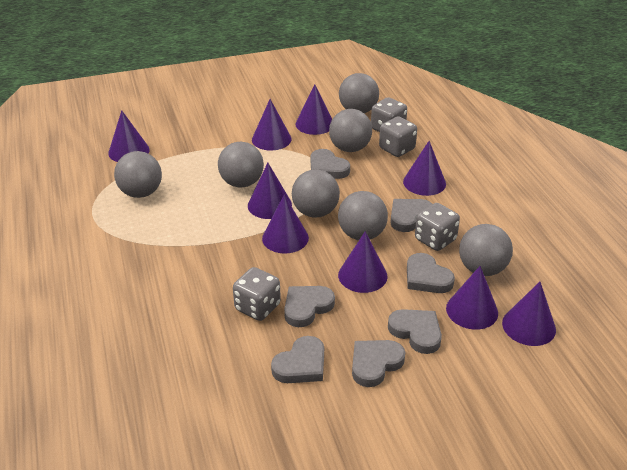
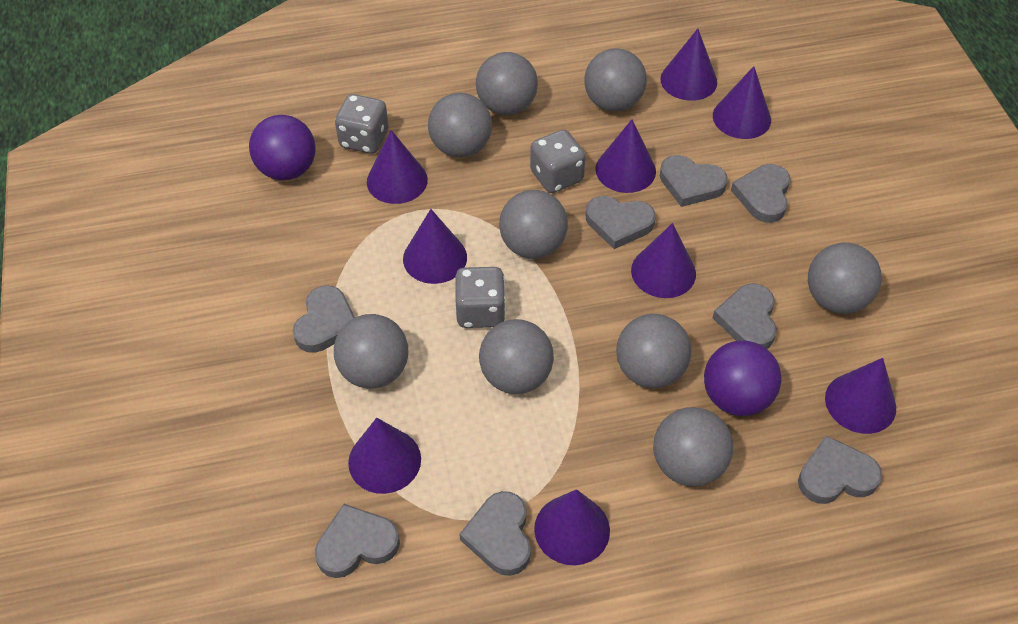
grey ball: [114,151,162,198] [218,142,264,188] [292,169,340,218] [329,109,372,152] [338,191,388,240] [339,73,379,113] [459,224,513,276] = 7 -> [334,314,408,389] [428,93,492,158] [476,52,538,115] [479,319,554,394] [499,190,568,259] [584,48,647,112] [616,314,691,388] [653,407,733,487] [808,243,882,314] = 9
grey dice: [233,267,281,321] [371,97,407,132] [379,116,417,157] [415,203,460,251] = 4 -> [335,94,389,154] [455,267,506,328] [530,129,586,193] = 3
grey heart: [271,336,324,383] [284,286,335,327] [311,149,350,179] [352,340,405,387] [388,309,442,354] [390,199,432,232] [407,253,455,293] = 7 -> [293,285,355,353] [315,504,400,578] [459,491,531,576] [586,196,656,249] [660,155,728,207] [713,283,777,349] [731,164,791,223] [798,435,882,504] = 8
purple ball: none = 0 -> [249,115,316,180] [704,340,781,416] = 2

